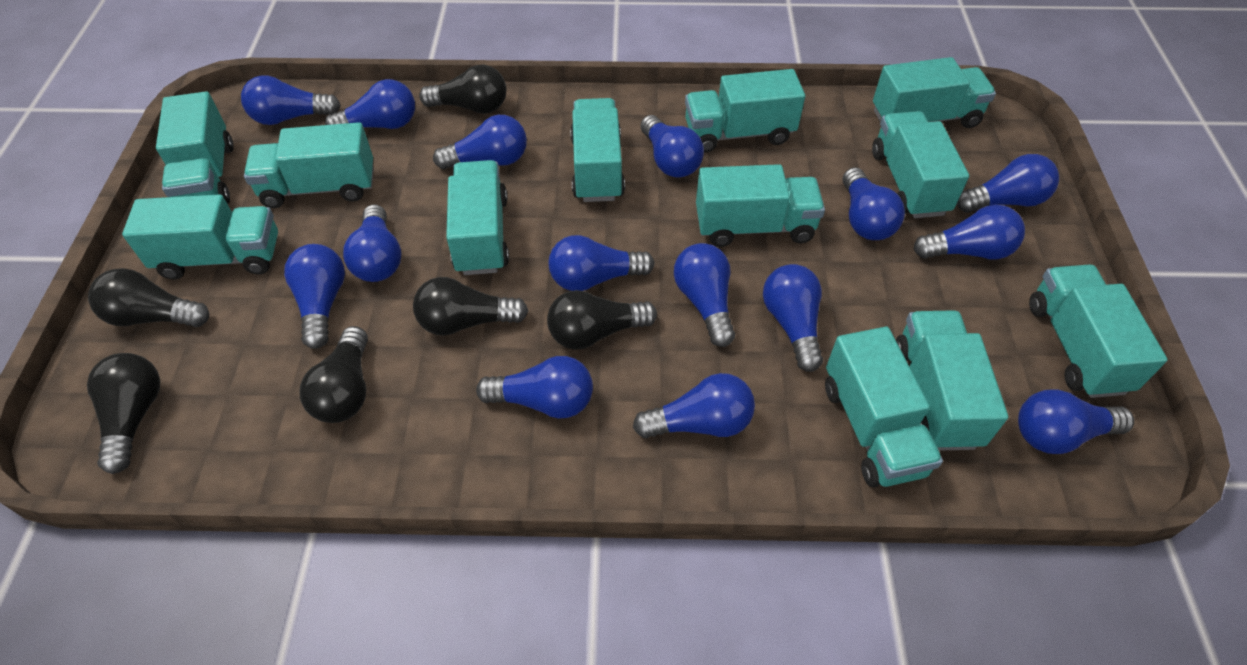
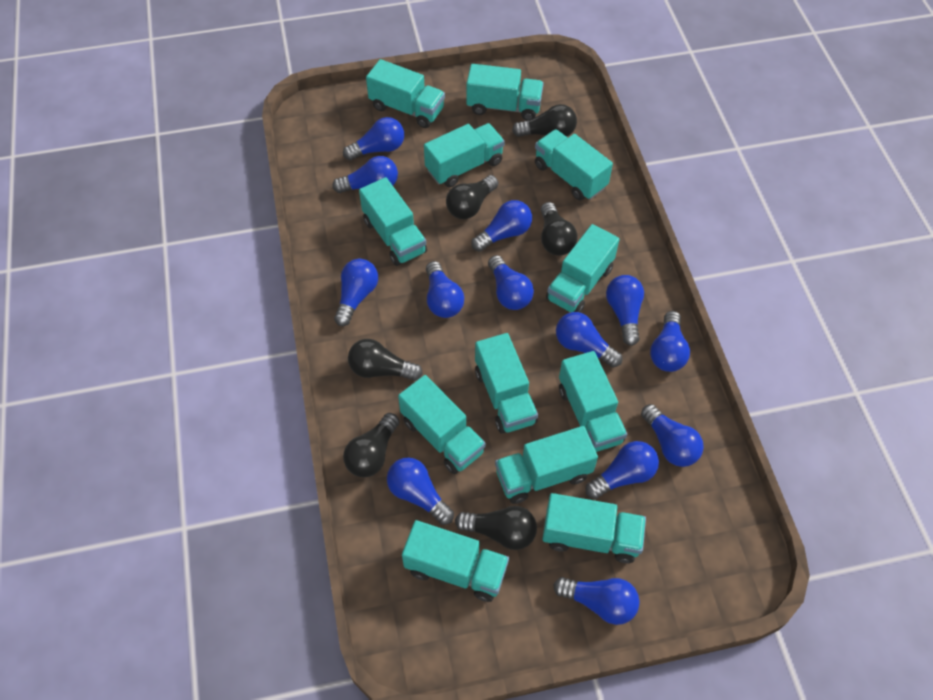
blue light bulb: [241,75,341,125] [284,244,345,349] [325,79,415,129] [343,205,401,282] [433,115,527,169] [476,356,593,419] [549,235,655,291] [633,373,755,438] [641,115,704,178] [674,243,735,347] [763,264,823,372] [843,167,905,240] [914,205,1025,260] [957,154,1059,213] [1018,389,1134,454] = 15 -> [332,156,398,193] [334,259,378,326] [343,117,404,160] [387,457,454,525] [426,261,464,318] [471,200,532,252] [488,255,534,310] [553,577,640,625] [556,312,622,367] [585,441,659,499] [606,275,644,346] [641,404,704,467] [650,311,690,372] = 13

